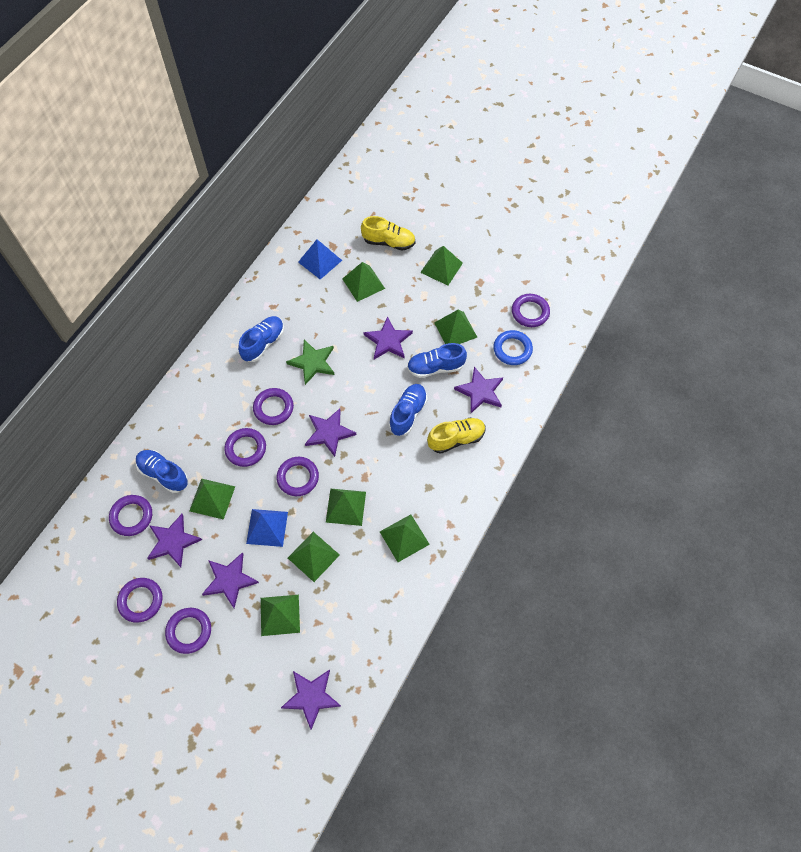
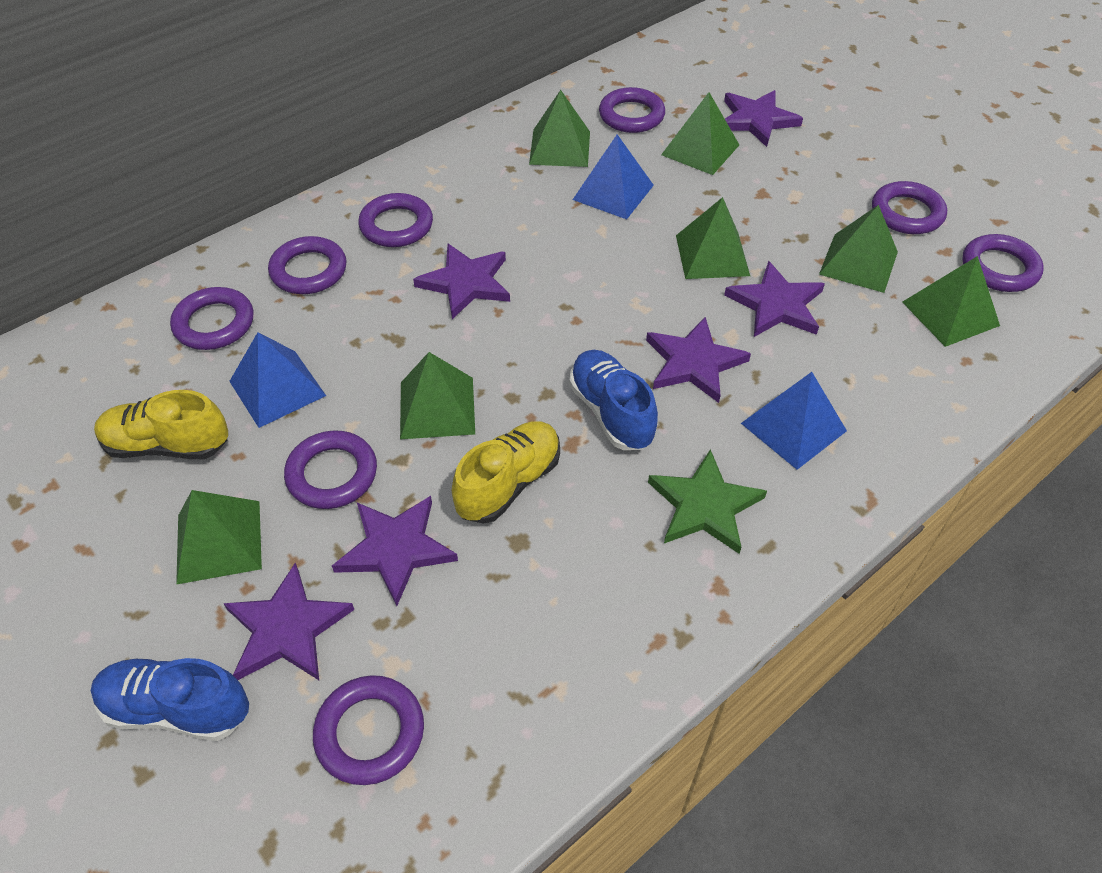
blue pyramid: [246,509,288,547] [298,239,342,280] = 2 -> [229,332,326,428] [573,134,654,219] [741,372,847,470] = 3
blue ring: [494,330,533,365] = 1 -> none = 0
blue shoe: [136,450,188,493] [238,316,284,362] [389,384,428,436] [407,343,467,378] = 4 -> [91,658,249,741] [569,350,658,450] = 2
green pyramid: [189,479,235,520] [261,595,300,636] [288,532,340,582] [326,488,366,526] [342,262,385,302] [380,514,430,562] [420,246,463,285] [434,310,477,344] = 8 -> [176,490,262,585] [400,352,475,439] [529,90,590,167] [661,92,739,175] [676,197,750,279] [819,205,898,293] [902,256,1000,347] = 7
purple ring: [109,495,152,536] [117,578,163,623] [165,608,211,654] [224,428,266,467] [253,388,294,425] [277,457,319,496] [512,294,550,327] = 7 -> [170,287,254,350] [268,236,347,294] [284,430,377,509] [313,675,424,785] [358,193,433,247] [599,87,665,133] [872,181,947,234] [962,234,1044,292] = 8

